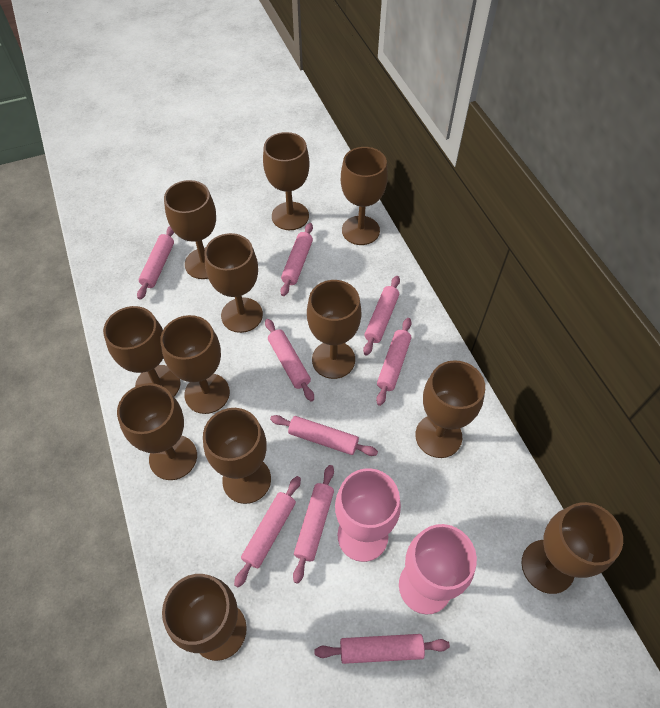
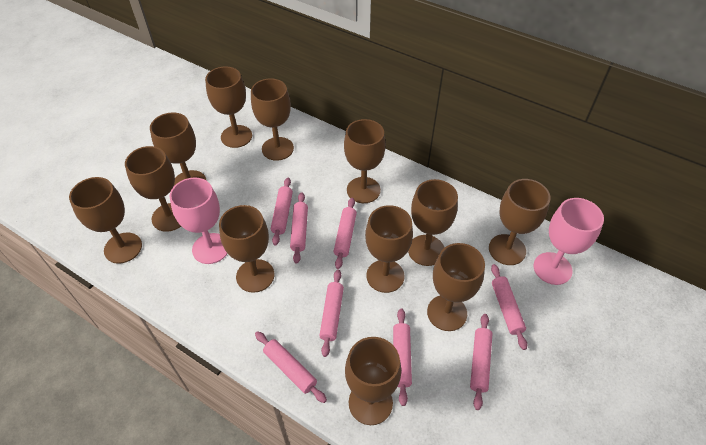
pink rolling pin: [137,226,174,300] [234,476,301,588] [265,319,314,402] [270,415,378,456] [280,223,313,296] [293,465,334,584] [314,634,450,664] [363,276,400,356] [376,318,411,406] = 9 -> [255,331,327,403] [271,177,293,245] [290,192,308,264] [319,269,344,357] [334,198,357,269] [393,309,412,406] [470,314,493,410] [491,264,527,350] = 8

